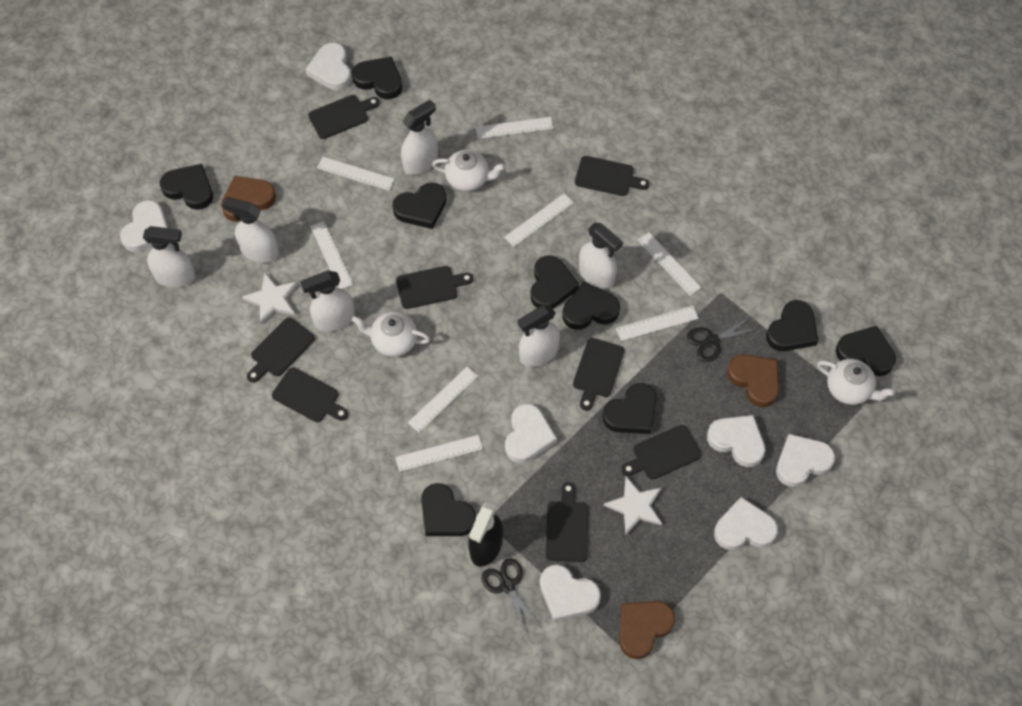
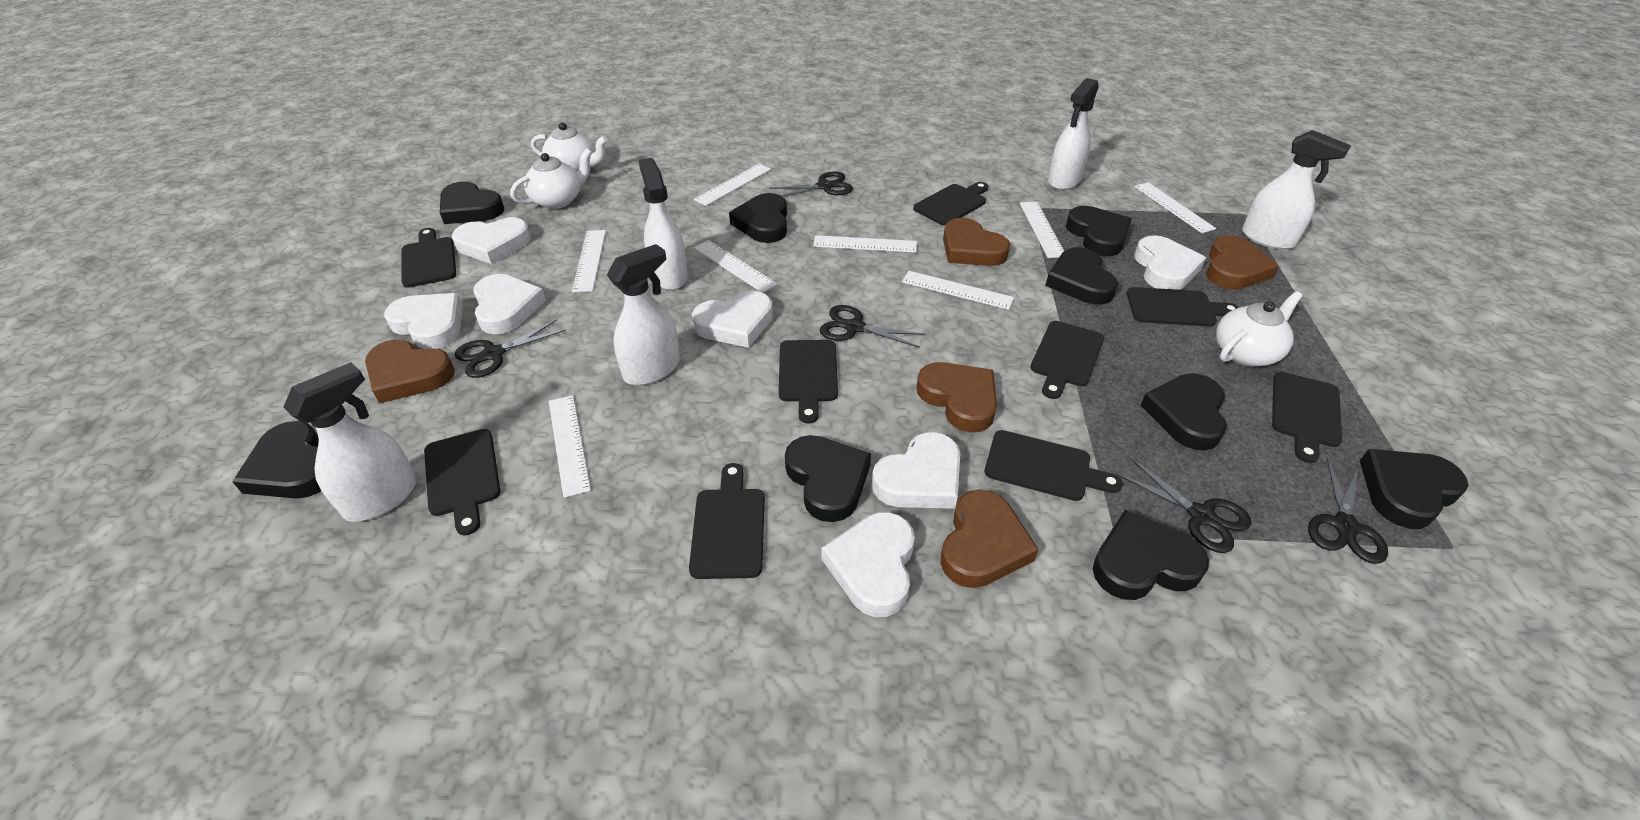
black cutting board: [247,317,315,383] [272,367,348,422] [308,95,380,139] [396,266,473,309] [546,482,588,562] [573,338,625,411] [575,156,649,196] [622,425,701,480] = 8 -> [402,228,456,288] [424,429,501,536] [689,463,765,579] [779,340,838,424] [913,182,988,226] [985,430,1123,501] [1031,321,1104,399] [1127,287,1239,327] [1272,372,1342,463] = 9
black scissors: [481,558,540,636] [687,316,760,362] = 2 -> [455,319,566,378] [769,171,853,197] [820,305,925,348] [1116,458,1251,553] [1308,458,1388,564] = 5
black spray bottle: [468,502,503,567] = 1 -> none = 0
brown heart: [221,176,276,222] [619,601,675,659] [727,354,779,407] = 3 -> [365,340,455,404] [916,362,997,432] [941,490,1039,588] [943,218,1010,266] [1206,235,1279,290] = 5
white spray bottle: [143,226,195,287] [222,197,279,263] [300,270,355,331] [401,100,438,175] [518,305,560,367] [579,223,623,289] = 6 -> [284,362,416,522] [607,244,680,385] [638,158,688,290] [1048,78,1099,190] [1242,130,1351,249] = 5
white star: [242,273,298,324] [603,476,662,535] = 2 -> none = 0

